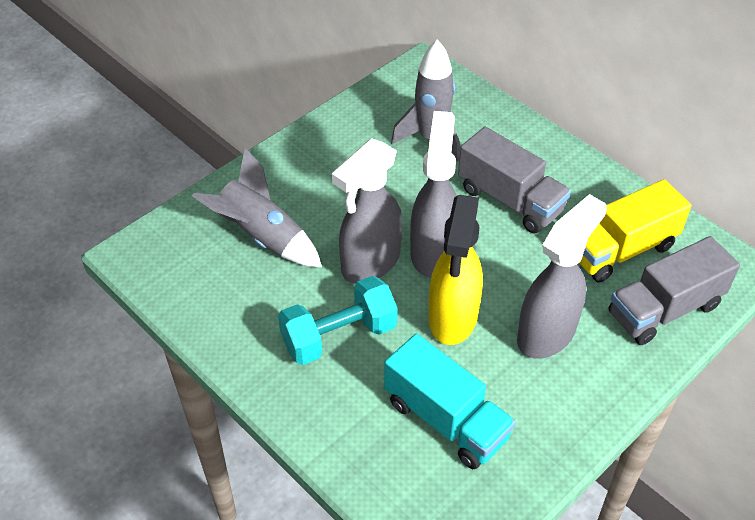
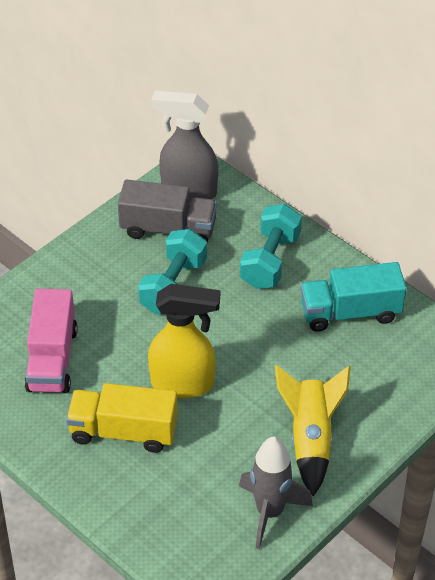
grey rocket: [192,148,322,267] [391,40,460,162] = 2 -> [239,436,313,549] = 1
grey spray bottle: [332,138,402,283] [410,111,457,277] [517,194,607,359] = 3 -> [151,91,218,203] = 1
grey truck: [458,127,571,233] [609,236,740,345] = 2 -> [118,179,217,243] = 1
pink truck: none = 0 -> [25,289,78,393] = 1
turquoise dumbbell: [278,276,398,365] = 1 -> [138,229,207,314] [240,204,302,289] = 2
yellow rocket: none = 0 -> [275,365,350,496] = 1

